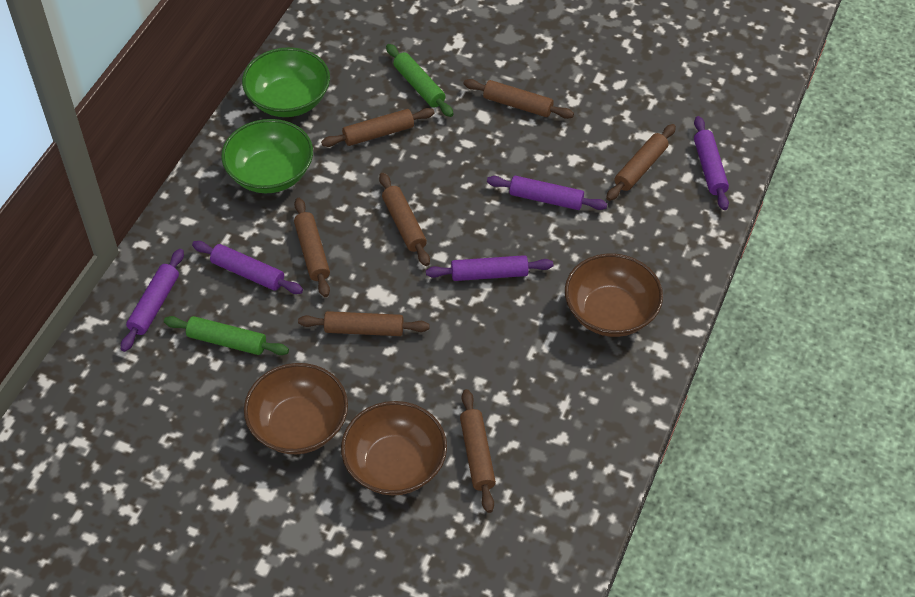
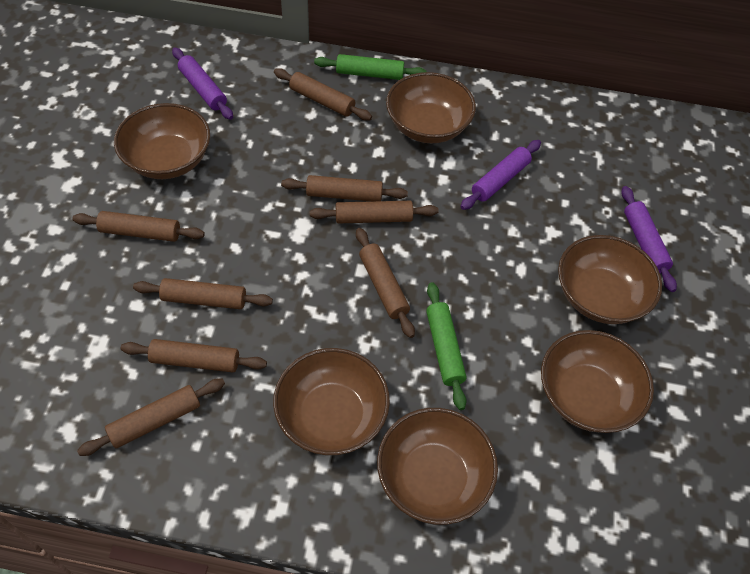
brown bowl: [244,363,348,454] [341,401,447,496] [565,254,663,337] = 3 -> [114,103,210,179] [273,348,390,455] [377,408,498,525] [386,72,476,143] [541,330,654,433] [558,235,662,324] = 6
brown rolling pin: [294,198,330,297] [298,311,430,336] [321,108,435,147] [379,173,430,266] [460,389,496,513] [464,79,574,119] [606,124,676,201] = 7 -> [72,211,205,242] [77,379,225,456] [121,339,267,372] [133,278,273,309] [274,68,372,121] [281,175,408,201] [310,201,438,224] [356,228,415,338] = 8
green bowl: [221,119,313,193] [242,47,330,117] = 2 -> none = 0
purple rolling pin: [121,249,184,352] [192,241,303,294] [426,255,553,281] [487,176,607,210] [694,116,729,210] = 5 -> [172,47,233,120] [460,140,541,210] [621,186,677,292] = 3

